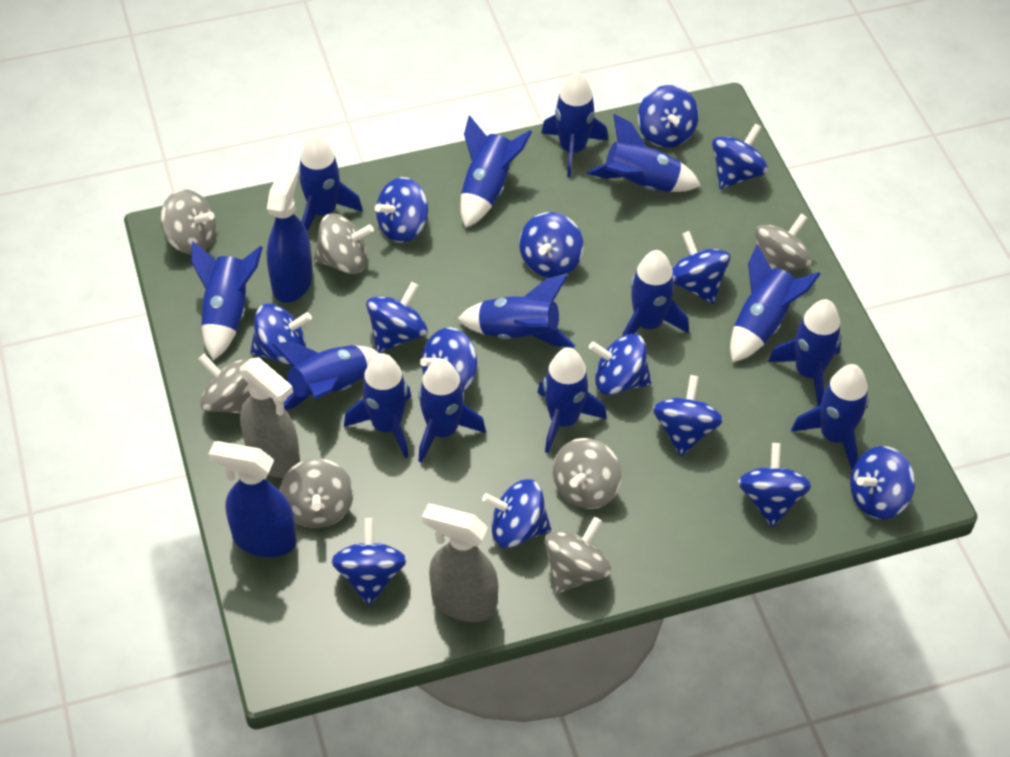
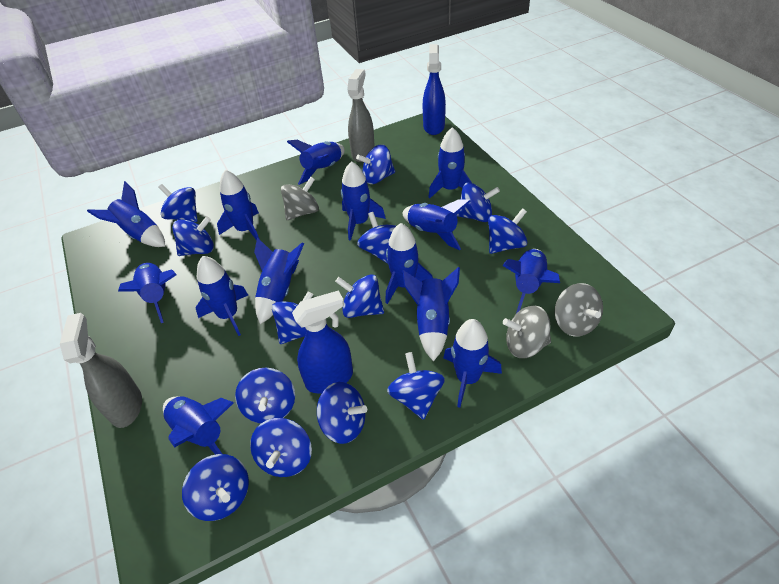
blue spinning top: [250,304,312,365] [331,518,407,605] [366,282,427,353] [375,177,428,243] [420,327,477,392] [482,479,551,548] [519,212,584,278] [589,334,651,395] [638,85,699,148] [653,375,723,457] [672,231,730,304] [712,123,768,189] [738,443,811,527] [850,446,915,519] = 14 -> [158,184,198,222] [172,216,214,256] [182,454,249,521] [235,368,295,423] [250,418,312,477] [272,291,313,344] [317,382,367,444] [335,274,384,318] [356,144,395,184] [357,212,396,263] [387,352,445,420] [456,182,500,222] [488,208,528,254] = 13
grey spinning top: [160,189,216,254] [198,354,250,414] [280,458,354,528] [313,213,374,274] [544,517,611,594] [553,438,622,509] [755,213,812,272] = 7 -> [281,177,319,220] [503,306,551,358] [555,283,603,337] = 3

